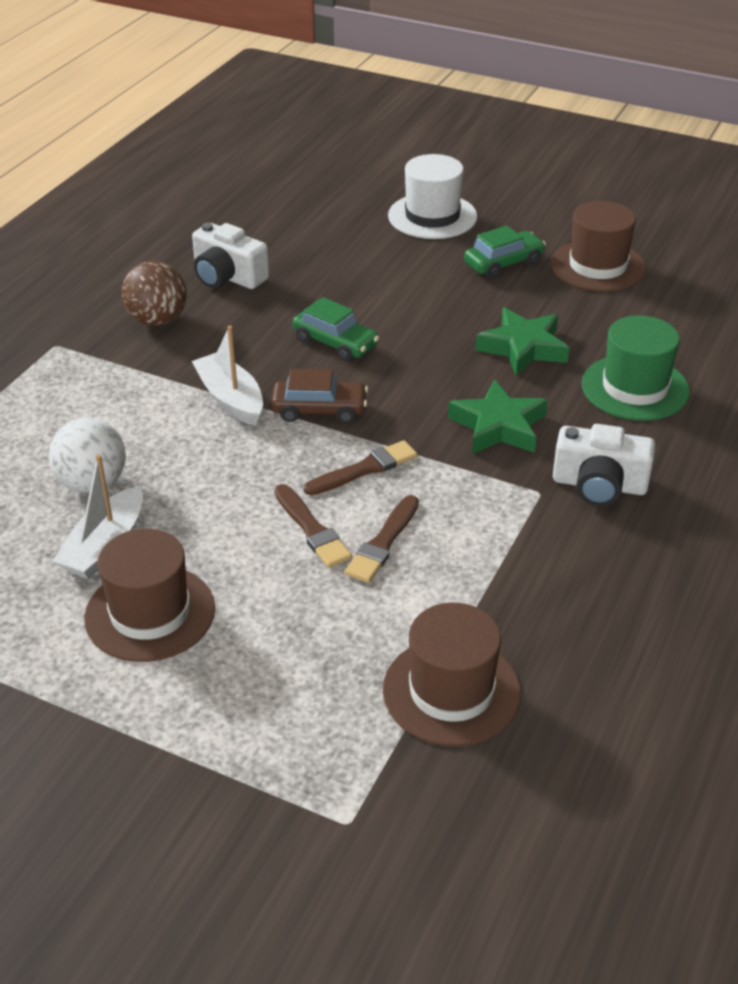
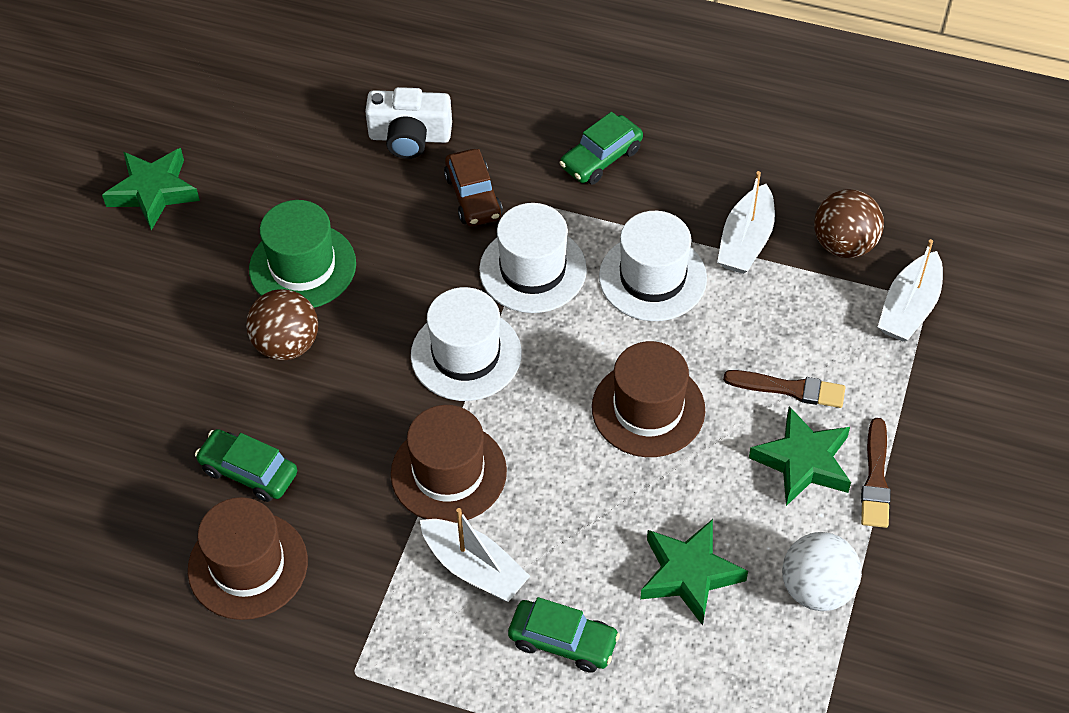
brown ball: [121,261,187,326] = 1 -> [246,289,318,360] [814,189,884,258] = 2
brown brush: [274,484,352,568] [304,440,417,495] [345,495,419,583] = 3 -> [723,370,846,408] [861,418,891,528] = 2
green car: [293,297,379,362] [464,225,546,279] = 2 -> [195,429,297,502] [508,597,620,673] [560,112,643,185] = 3
green star: [448,379,548,454] [475,308,569,376] = 2 -> [102,148,200,230] [640,519,748,626] [749,406,851,506] = 3
white boat: [53,454,143,579] [191,326,263,426] = 2 -> [420,508,530,602] [717,171,775,274] [878,239,943,341] = 3
white camera: [192,223,269,289] [553,424,655,506] = 2 -> [365,87,452,159] = 1
white hat: [388,154,477,239] = 1 -> [411,287,522,401] [479,203,587,313] [599,211,707,321] = 3

